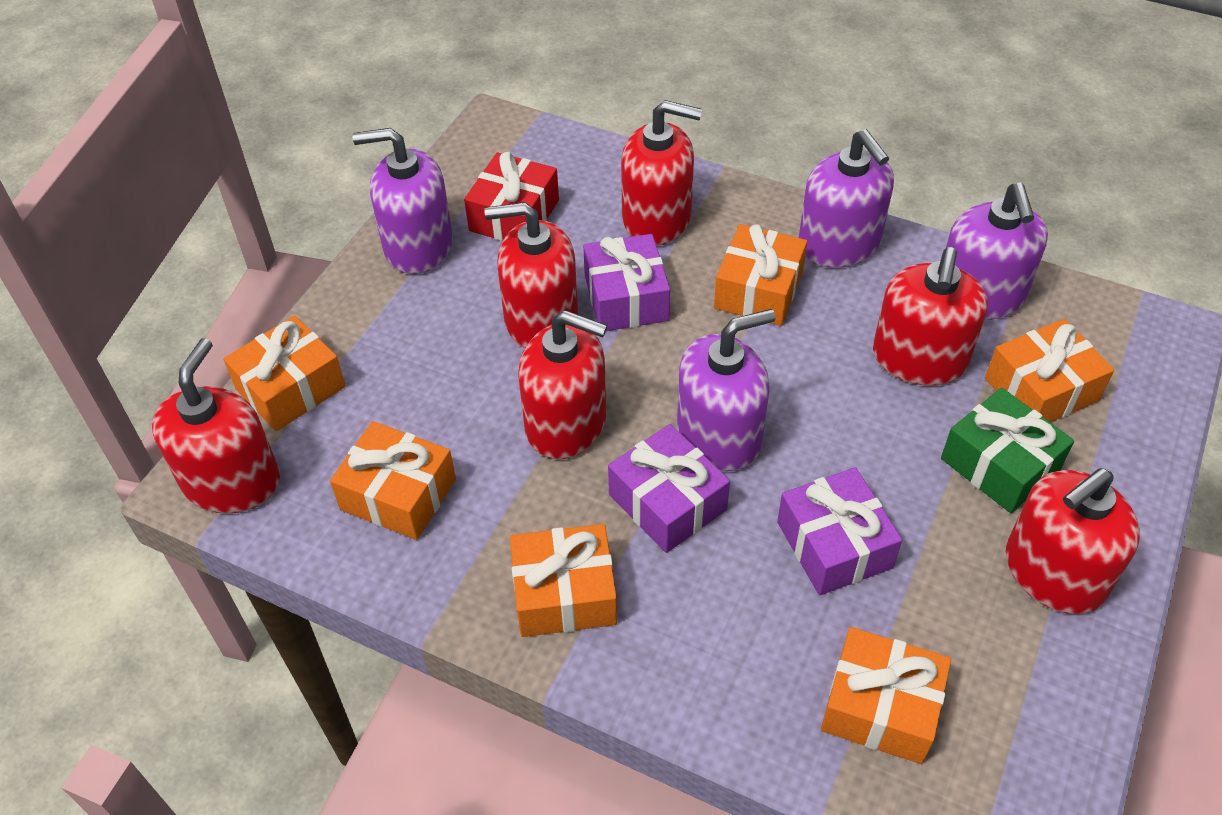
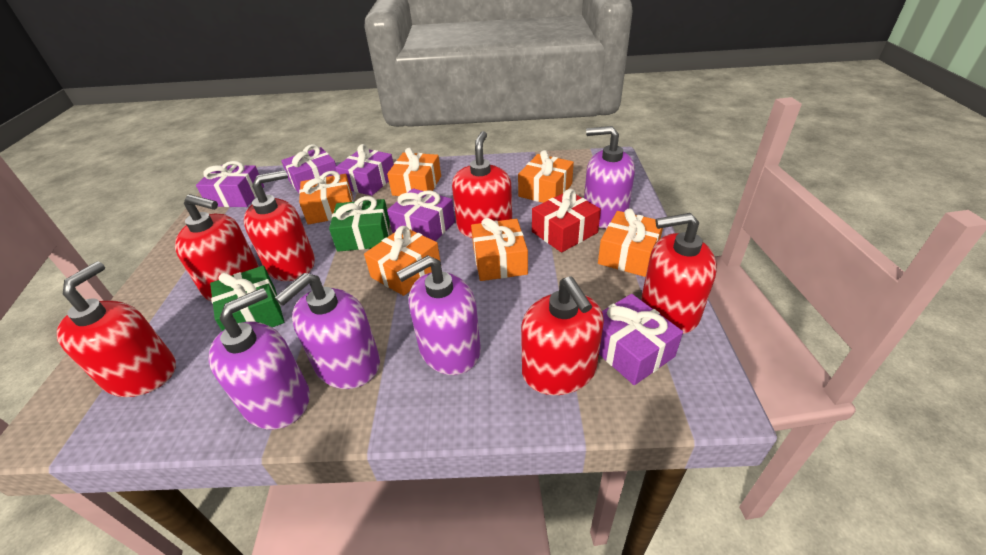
green gift: [941,388,1074,513] = 1 -> [210,266,284,331] [329,196,390,252] = 2
purple gift: [583,234,670,331] [608,424,730,553] [777,467,902,595] = 3 -> [196,161,264,207] [281,144,337,193] [335,144,394,196] [387,188,455,241] [599,294,683,385] = 5

